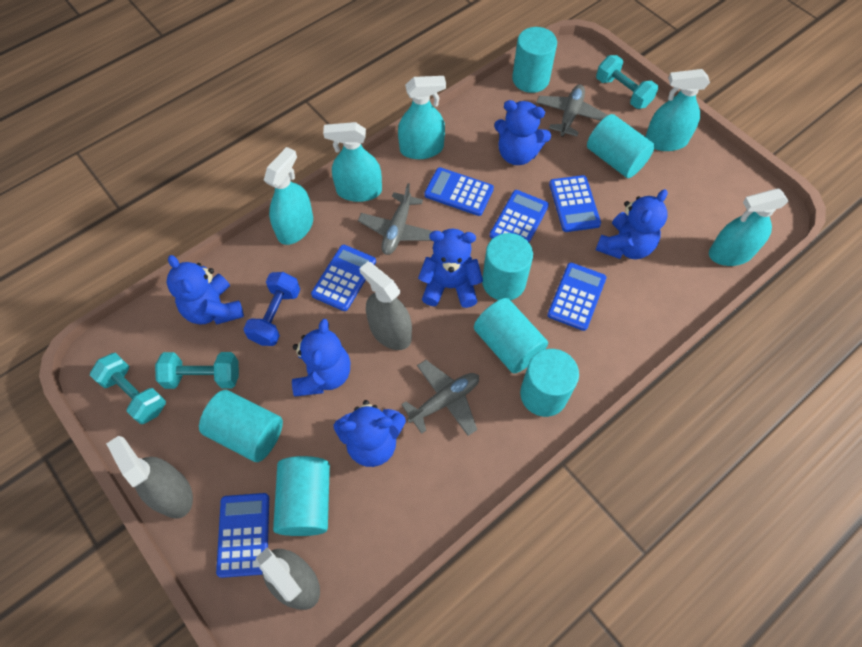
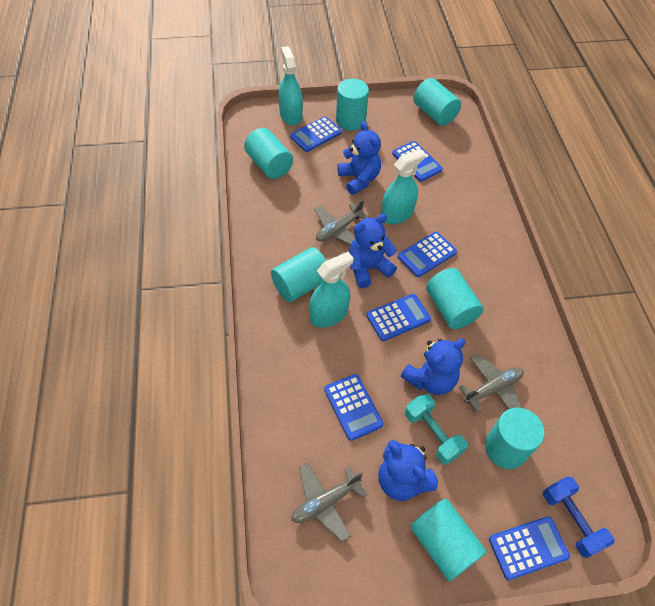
blue teddy bear: [167,255,244,324] [292,319,350,396] [334,400,406,467] [418,229,483,308] [494,100,551,165] [596,189,668,259] = 6 -> [337,121,381,195] [349,214,397,288] [378,440,438,501] [401,338,466,395] = 4
grey spray bottle: [106,436,193,519] [256,547,320,610] [359,262,412,350] = 3 -> none = 0
turquoise dumbbell: [90,353,166,424] [155,352,239,389] [596,55,658,109] = 3 -> [405,394,468,465] = 1
turquoise spray bottle: [264,147,313,245] [323,122,382,202] [398,76,446,159] [645,69,710,151] [709,189,789,266] = 5 -> [279,46,303,126] [309,252,354,327] [381,149,426,224] = 3

